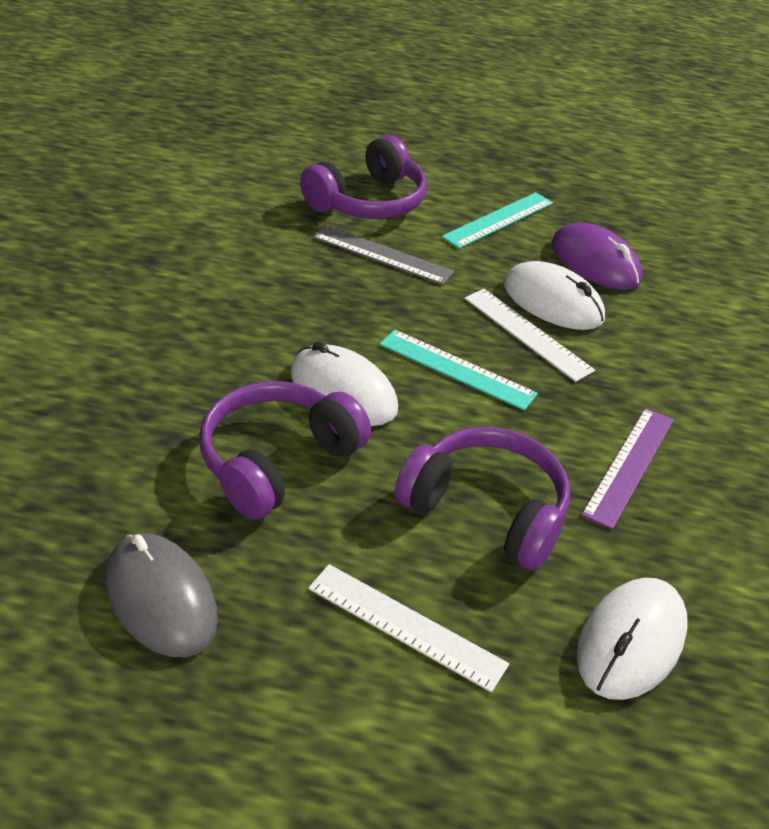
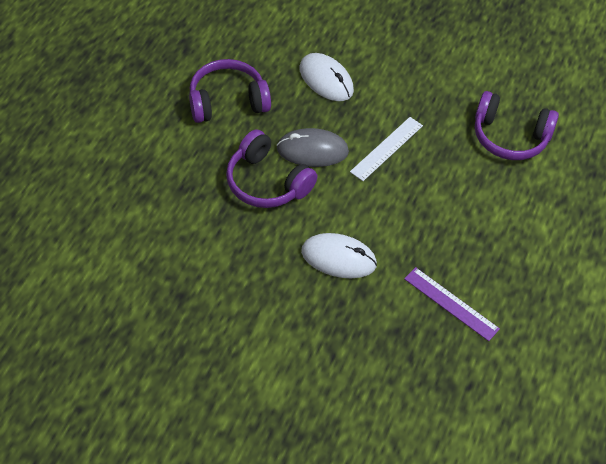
grey ruler: [313,225,454,285] = 1 -> none = 0
purple mouse: [552,222,643,290] = 1 -> none = 0
turquoise ruler: [379,329,538,410] [442,192,553,249] = 2 -> none = 0
white mouse: [290,342,398,426] [504,261,605,330] [577,578,688,700] = 3 -> [299,53,354,101] [301,233,377,278] = 2
white ruler: [308,564,509,692] [465,289,595,382] = 2 -> [350,117,423,181] = 1

